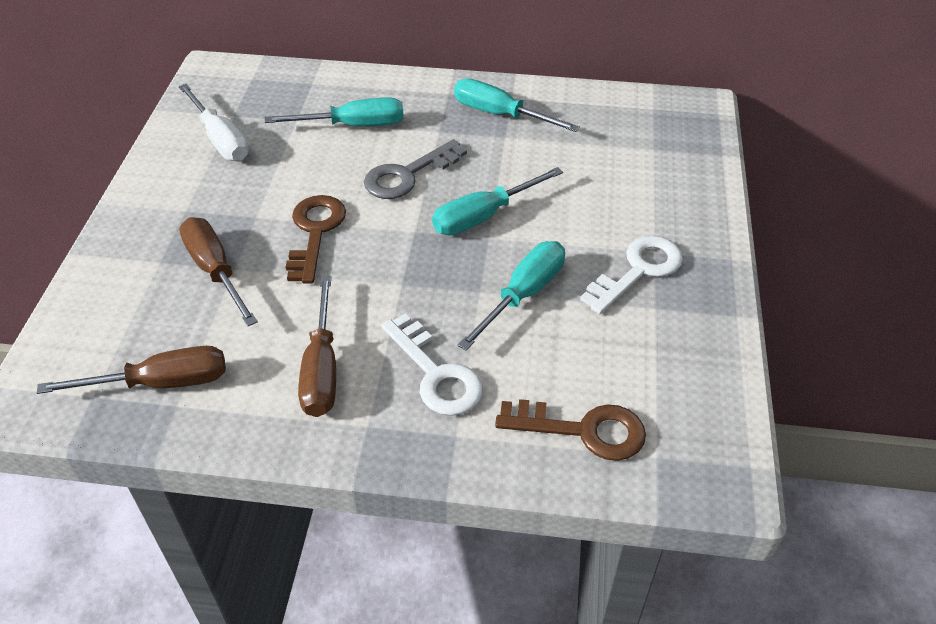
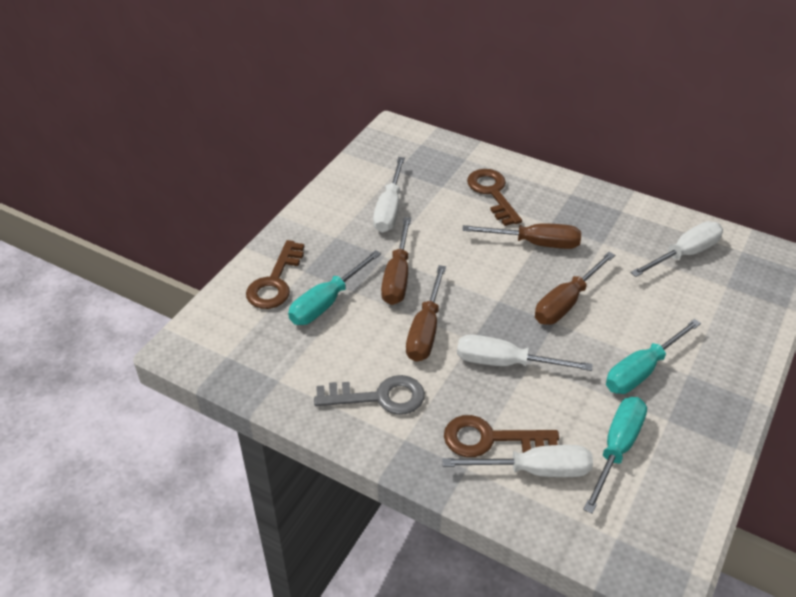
brown key: [286,195,346,283] [495,399,646,461] = 2 -> [246,240,304,309] [444,415,559,457] [467,169,522,226] = 3
brown screwdriver: [37,346,226,394] [179,217,258,326] [298,276,336,417] = 3 -> [381,217,411,305] [406,265,446,362] [462,224,581,249] [535,252,615,325] = 4
turquoise screwdriver: [265,97,404,126] [432,167,563,236] [454,79,580,132] [457,241,565,350] = 4 -> [288,250,381,325] [583,397,647,514] [606,319,701,394] = 3
white key: [381,313,483,416] [580,236,683,314] = 2 -> none = 0
white screwdriver: [179,84,249,161] = 1 -> [373,157,405,232] [442,445,593,477] [457,334,593,371] [631,221,723,277] = 4

